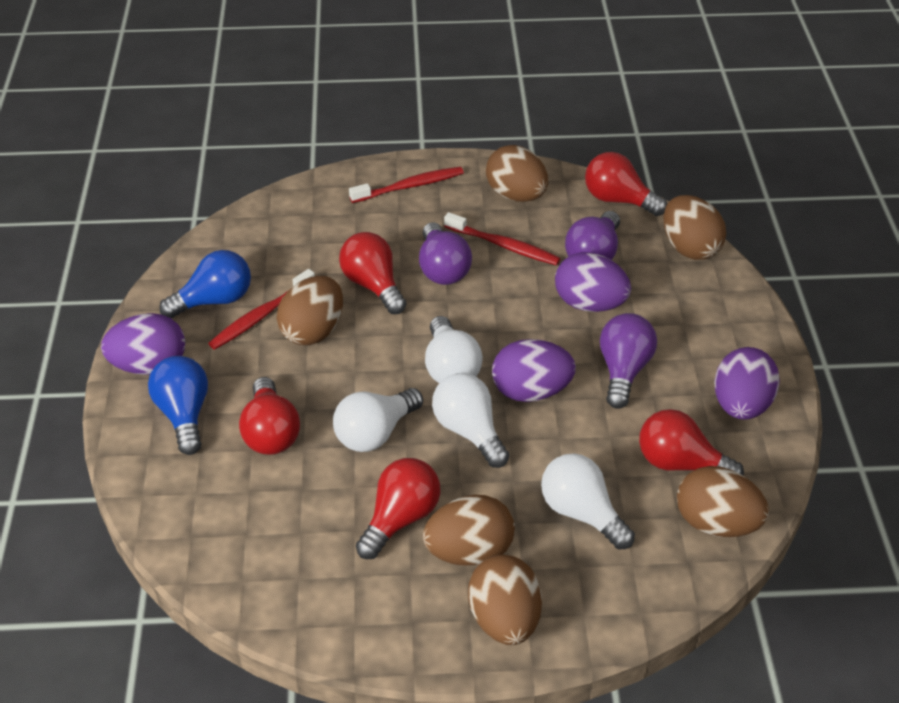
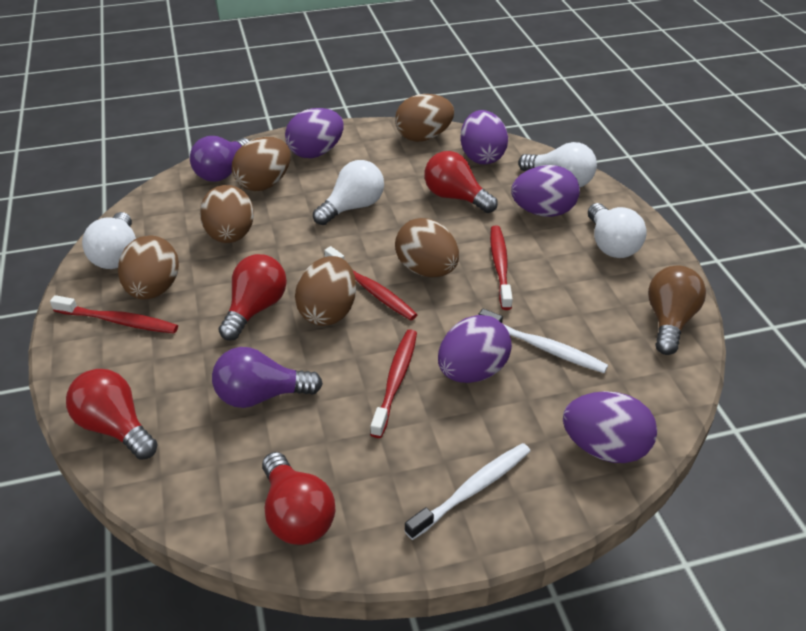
blue light bulb: [148,356,208,455] [159,250,251,318] = 2 -> none = 0
brown light bulb: none = 0 -> [648,266,706,355] = 1
purple egg: [101,313,185,375] [492,339,576,402] [555,252,631,312] [714,347,780,420] = 4 -> [285,108,344,158] [438,315,512,383] [460,110,508,165] [511,165,580,217] [563,391,657,463] = 5
purple light bulb: [419,222,472,285] [565,211,620,260] [600,313,657,409] = 3 -> [190,136,249,182] [212,347,323,408] = 2
red light bulb: [239,377,300,455] [339,232,407,314] [356,458,440,559] [585,152,667,216] [639,409,744,476] = 5 -> [66,369,158,460] [219,254,287,341] [262,452,335,545] [425,151,498,213] = 4
red toothbrush: [208,269,315,350] [349,167,464,203] [444,212,560,265] = 3 -> [50,295,178,333] [324,246,418,320] [370,329,417,438] [490,226,513,310] = 4
white toothbrush: none = 0 -> [404,443,530,540] [478,309,608,373] = 2

